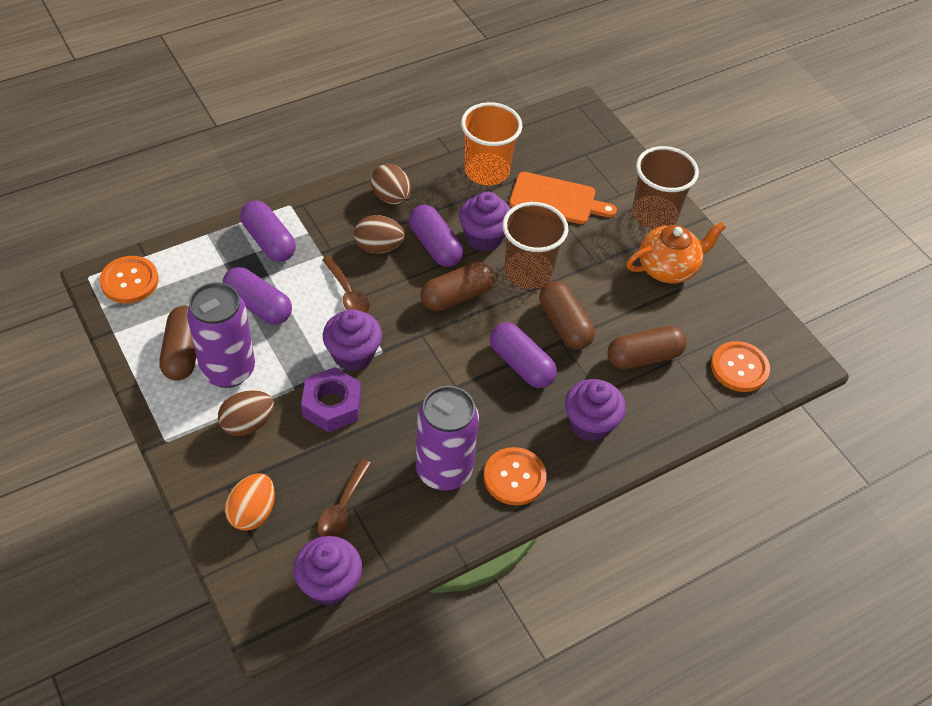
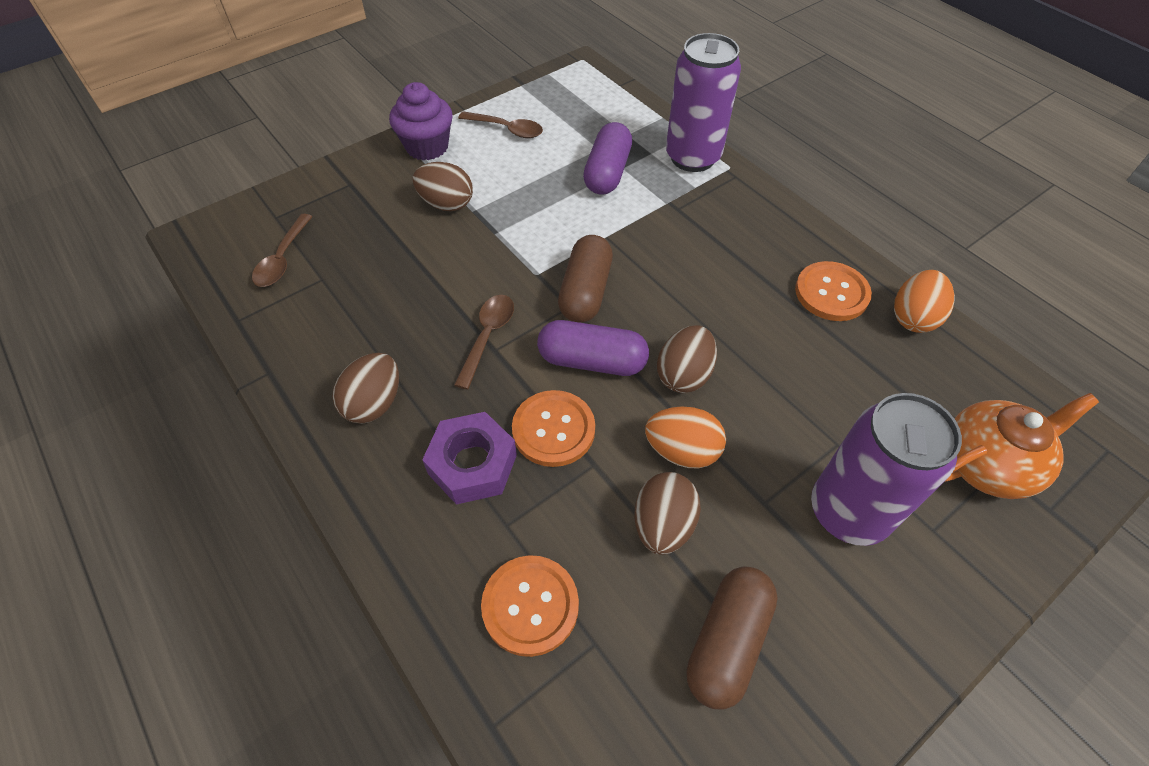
brown capsule: [159,306,196,381] [420,262,494,311] [539,281,595,349] [607,326,686,370] = 4 -> [558,235,613,323] [686,566,778,710] = 2
brown cup: [502,202,568,289] [632,146,699,230] = 2 -> none = 0
brown egg: [218,390,274,436] [354,215,405,253] [371,164,411,205] = 3 -> [332,353,399,424] [413,162,473,211] [634,472,701,555] [657,325,717,393] = 4
brown spoon: [318,459,371,537] [323,256,370,313] = 2 -> [252,214,313,287] [454,295,514,390] [458,112,543,138] = 3
orange cup: [461,102,522,185] = 1 -> none = 0
orange cutting board: [509,172,617,224] = 1 -> none = 0
orange egg: [225,473,275,531] = 1 -> [645,406,726,468] [894,270,955,333] = 2
purple capsule: [223,267,292,324] [241,201,296,262] [409,205,463,267] [490,322,557,388] = 4 -> [537,320,649,376] [583,122,632,195] = 2
purple cupcake: [293,536,362,606] [323,309,382,371] [459,192,511,251] [565,379,626,442] = 4 -> [389,82,453,160] = 1

